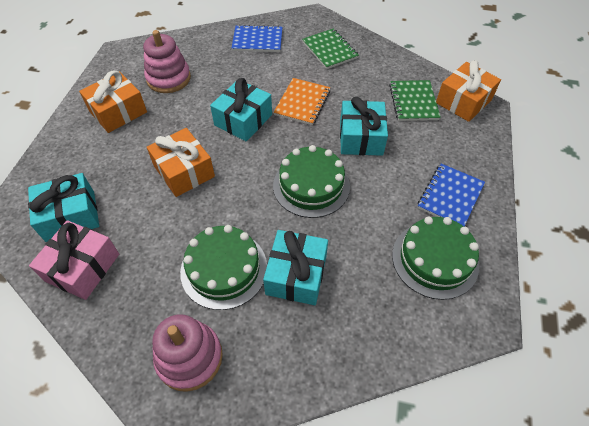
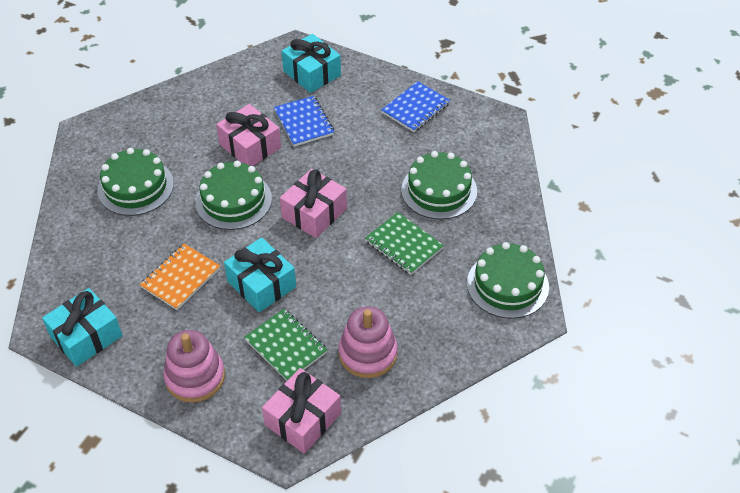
green cake: [180,225,267,310] [273,145,350,218] [392,217,479,300] = 3 -> [97,148,174,216] [195,161,272,230] [401,151,477,220] [467,242,549,319] = 4
orange gift: [79,71,147,133] [147,128,215,197] [436,60,501,122] = 3 -> none = 0
pink gift: [29,220,119,300] = 1 -> [216,104,281,166] [262,368,341,454] [280,169,347,238] = 3
turquoise gift: [28,173,99,242] [210,78,272,142] [263,230,328,305] [340,97,388,156] = 4 -> [42,288,122,367] [224,238,296,312] [282,34,341,93] = 3

